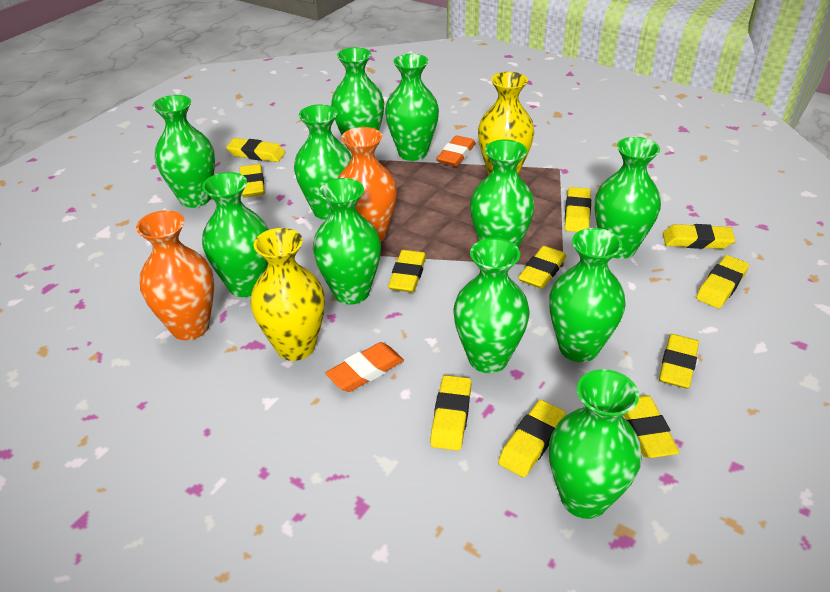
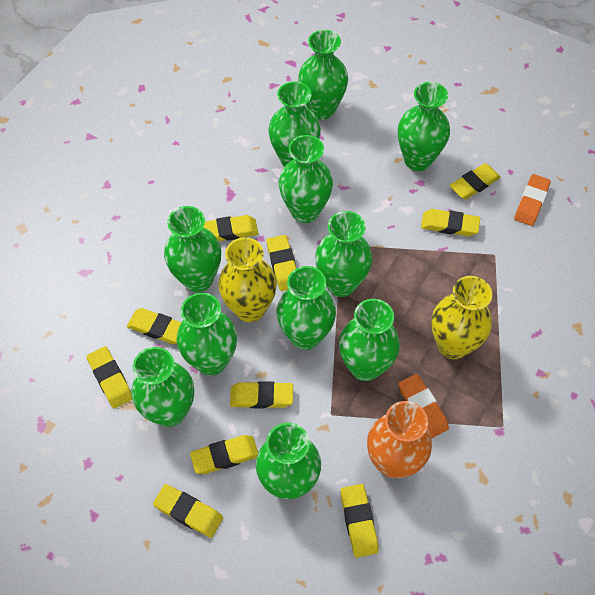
orange vase: [136,210,214,340] [338,127,397,242] = 2 -> [367,401,432,478] = 1
yellow eraser: [226,138,285,162] [239,164,265,197] [388,250,426,293] [430,375,472,451] [498,400,565,477] [518,246,567,289] [565,187,591,232] [624,395,679,458] [659,334,699,389] [663,224,735,249] [696,255,749,308] = 11 -> [86,346,132,409] [127,308,181,344] [153,484,223,538] [190,435,258,474] [203,215,258,241] [230,381,293,408] [267,235,296,291] [340,484,379,558] [421,209,480,236] [450,163,501,200] = 10

